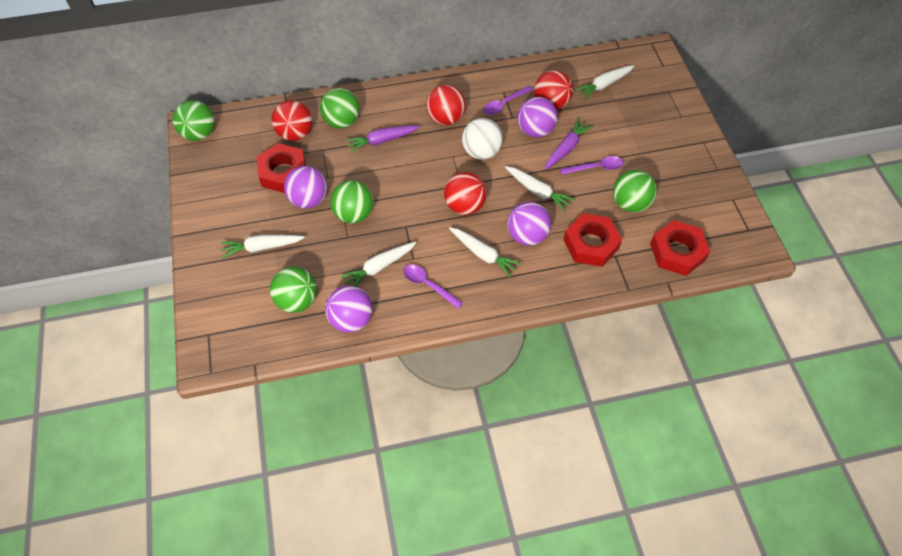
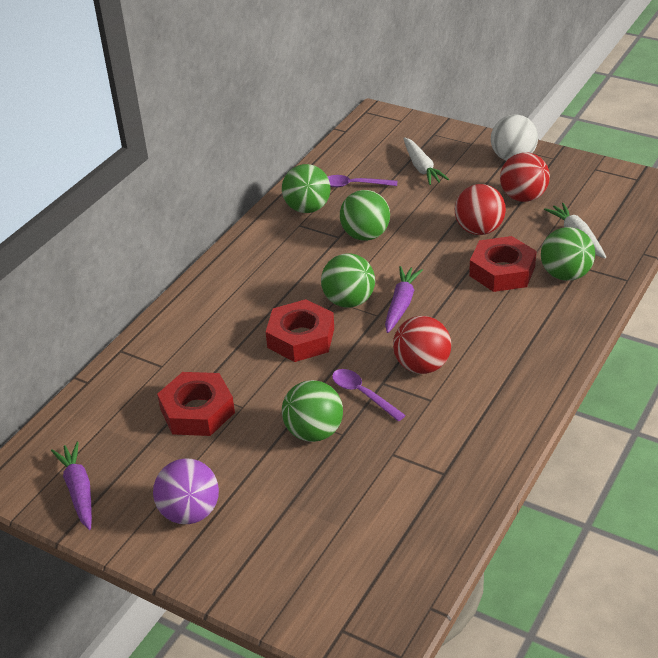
purple ball: [284,166,327,209] [325,286,373,333] [507,202,551,246] [517,97,558,138] = 4 -> [153,458,219,524] = 1
purple spoon: [403,265,463,309] [483,86,533,115] [560,156,623,175] = 3 -> [327,175,397,188] [332,369,406,421] = 2
red ball: [271,100,312,141] [426,85,466,125] [444,172,487,215] [534,70,573,110] = 4 -> [393,316,451,374] [455,184,506,235] [500,152,550,202] = 3
white carrot: [221,235,305,258] [340,242,416,286] [449,227,521,278] [505,166,575,212] [574,65,634,100] = 5 -> [403,137,449,185] [544,203,606,258] = 2

